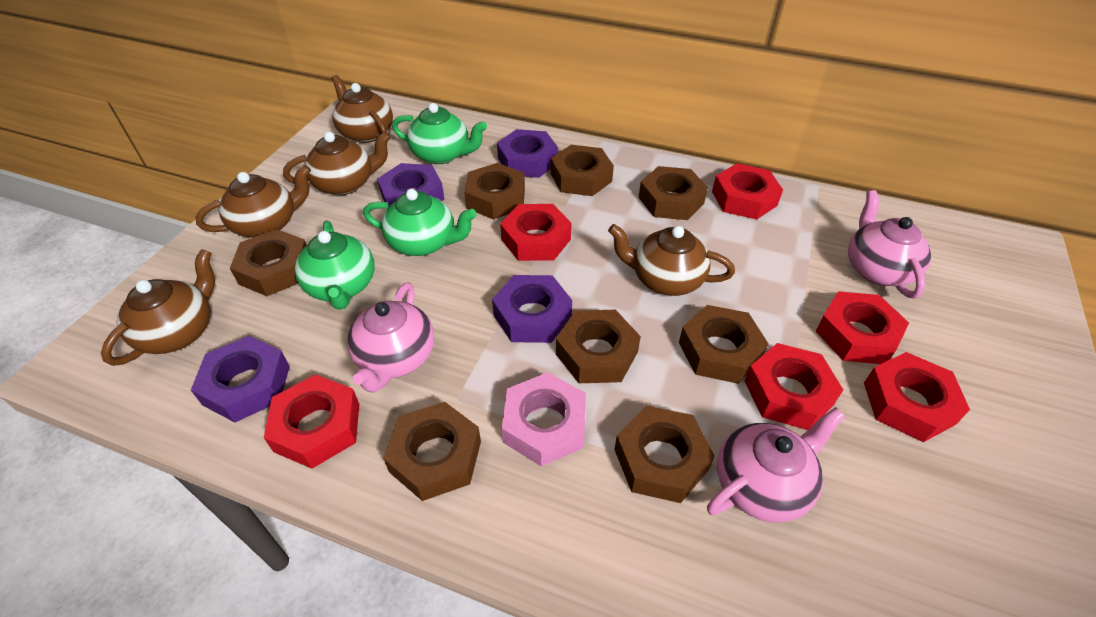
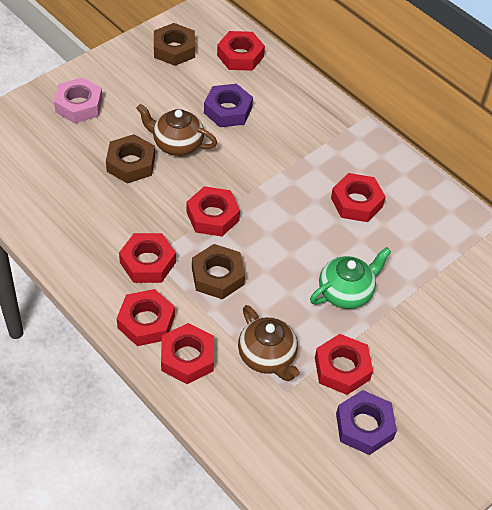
brown nut: [230,229,307,296] [383,402,481,501] [464,163,525,219] [551,145,614,196] [556,310,641,383] [614,406,715,503] [639,166,708,220] [679,305,769,384] = 8 -> [106,134,155,184] [154,23,195,66] [192,244,245,299] = 3
brown teapot: [101,249,215,366] [195,165,311,238] [283,131,391,195] [331,75,393,143] [608,224,735,296] = 5 -> [136,104,217,156] [238,305,300,381] = 2
green teapot: [295,220,375,310] [363,189,477,256] [392,103,487,164] = 3 -> [310,247,391,309] = 1
pink teapot: [347,283,434,393] [707,407,845,522] [848,190,931,298] = 3 -> none = 0
purple nut: [191,336,290,422] [377,163,444,209] [492,275,572,343] [497,129,558,178] = 4 -> [204,84,253,127] [336,390,397,455] = 2
red nut: [264,374,359,469] [500,204,572,261] [712,163,783,219] [745,343,843,430] [816,291,909,364] [864,352,970,442] = 6 -> [117,289,175,346] [119,233,176,283] [161,323,214,384] [186,186,240,237] [217,31,265,71] [315,334,373,395] [331,173,386,222] = 7

